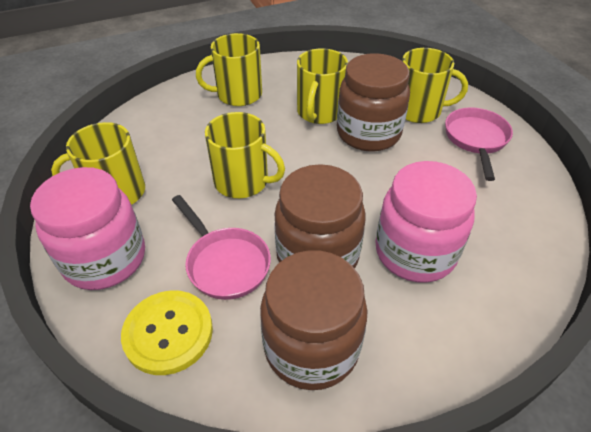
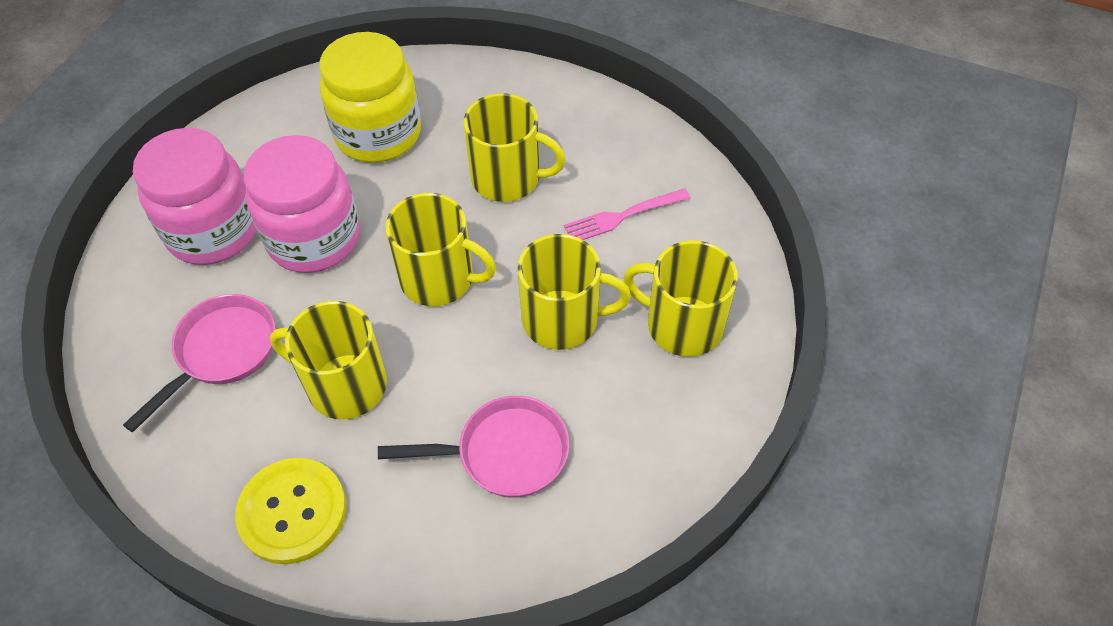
brown jar: [260,250,367,390] [274,164,366,269] [337,53,410,151] = 3 -> none = 0
pink fork: none = 0 -> [564,189,691,240] = 1
yellow jar: none = 0 -> [319,32,421,163] = 1

